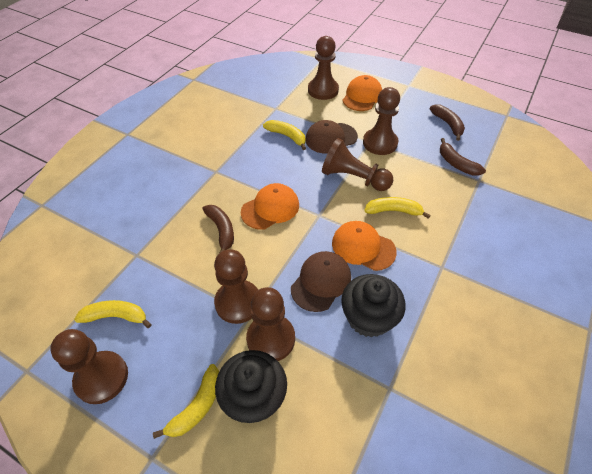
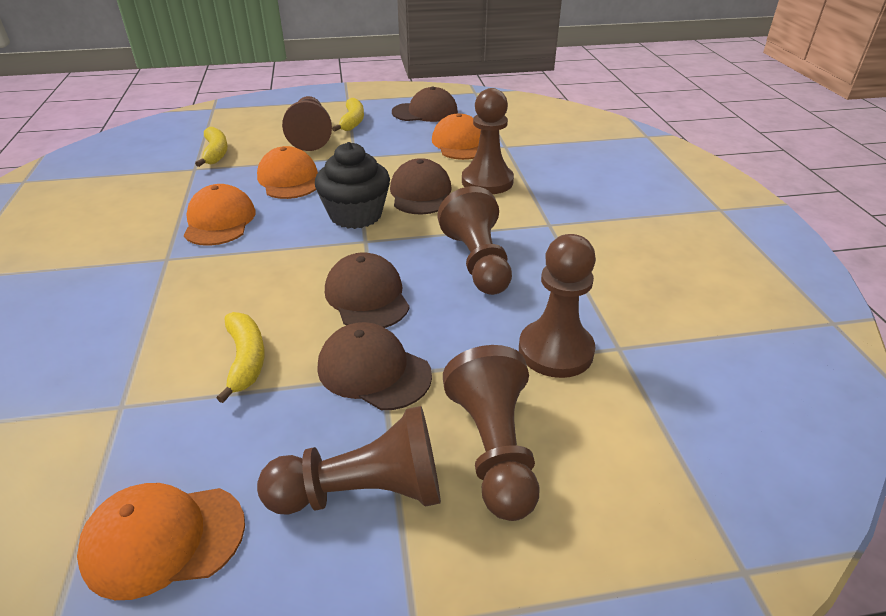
black cupcake: [215,350,287,423] [341,274,406,338] = 2 -> [315,142,390,229] = 1
brown banana: [202,205,234,253] [430,104,465,141] [440,138,486,176] = 3 -> none = 0
brown cap: [291,251,351,312] [306,120,358,153] = 2 -> [318,322,432,410] [325,253,410,328] [390,158,452,215] [392,86,458,122] = 4
orange cap: [241,183,299,230] [332,221,397,271] [342,75,382,111] = 3 -> [77,483,245,600] [184,184,256,246] [257,146,318,199] [432,113,481,160] = 4
yellow banana: [74,300,152,328] [153,364,219,439] [263,120,306,150] [364,197,431,219] = 4 -> [195,127,228,167] [217,312,264,403] [332,98,364,131] = 3

